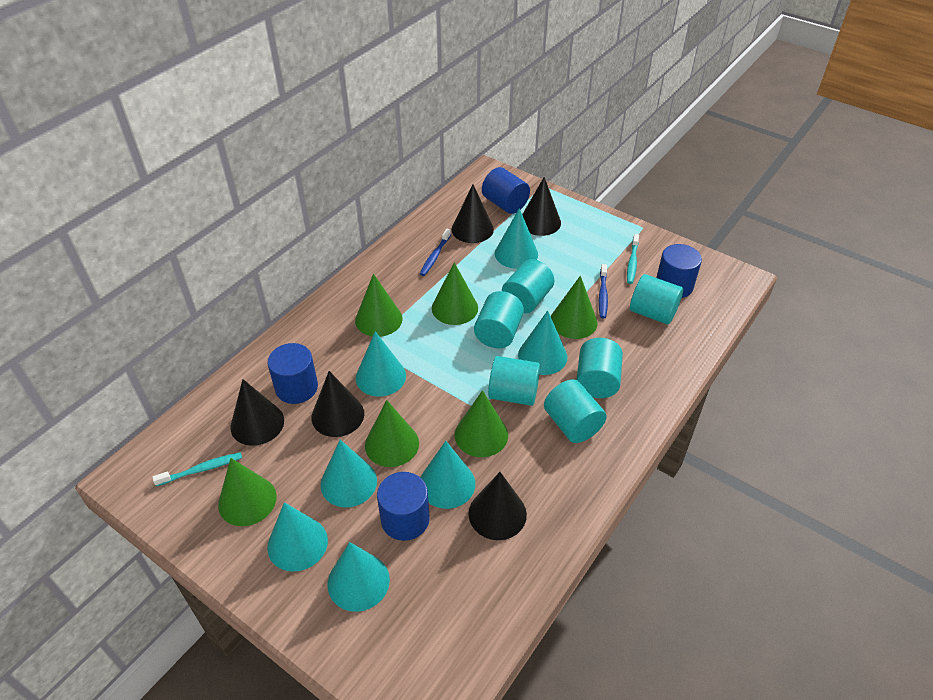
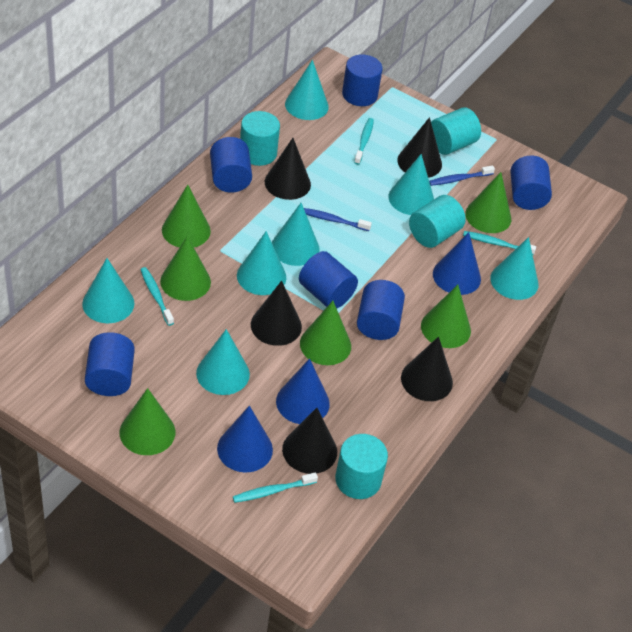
blue cone: none = 0 -> [217,406,273,473] [276,359,330,424] [433,232,481,295] = 3
blue cylinder: [267,343,318,404] [377,472,430,541] [482,167,530,214] [656,244,702,298] = 4 -> [85,332,135,396] [210,137,252,192] [299,251,358,308] [342,54,383,106] [357,280,405,340] [511,155,552,210] = 6
turquoise cylinder: [474,291,524,348] [488,356,540,406] [502,259,554,313] [544,379,607,443] [576,338,623,398] [630,274,683,325] = 6 -> [240,111,280,166] [335,434,388,499] [409,195,466,248] [431,107,481,155] = 4
turquoise toothbrush: [152,452,242,486] [627,234,639,284] = 2 -> [140,267,174,326] [233,472,318,503] [354,118,374,165] [463,231,536,255] = 4

